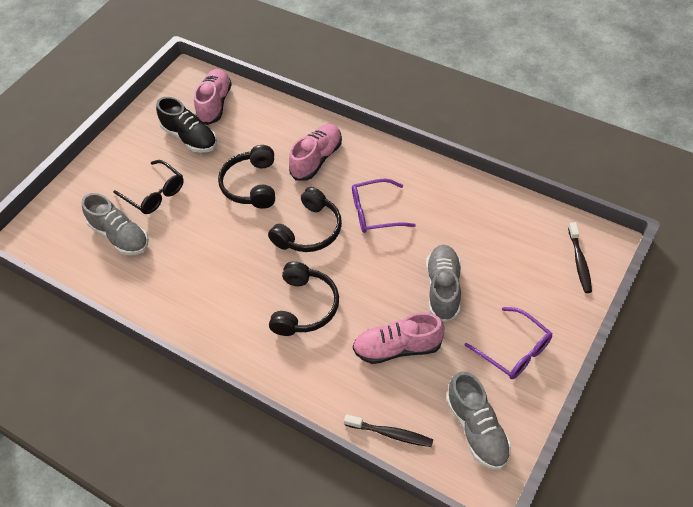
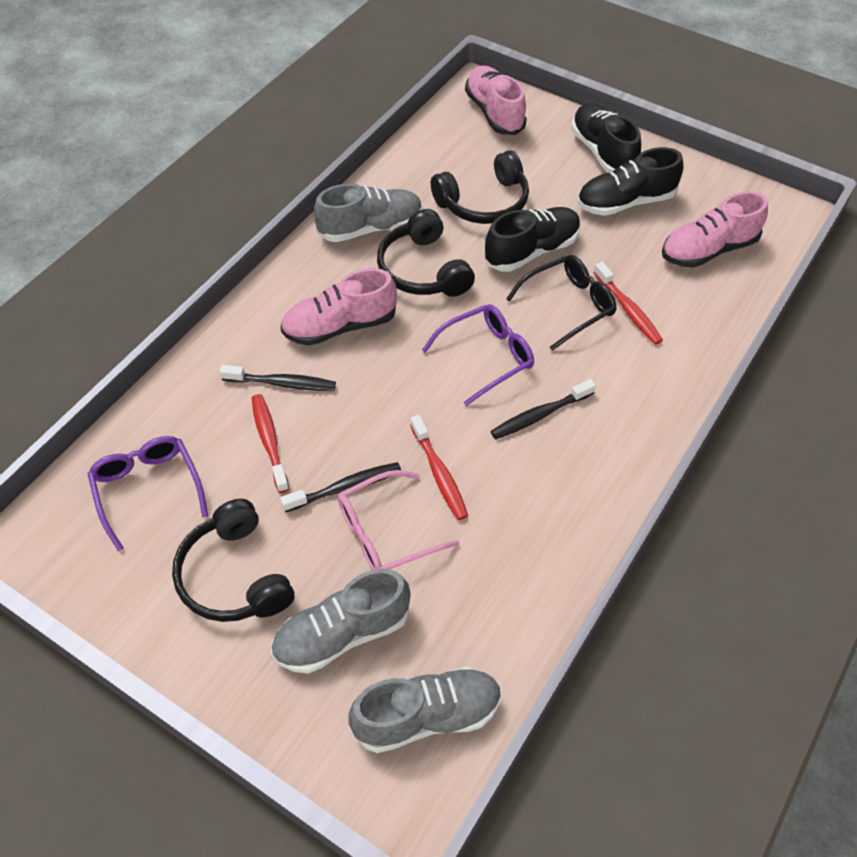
black shoe: [156,97,217,153] = 1 -> [484,207,581,272] [571,103,641,173] [577,147,684,216] = 3
black toothbrush: [344,415,433,447] [568,222,592,293] = 2 -> [220,365,336,391] [280,462,401,512] [491,379,596,439] = 3
pink glasses: none = 0 -> [338,470,459,570] = 1
red toothbrush: none = 0 -> [252,394,289,493] [410,415,468,520] [594,262,663,345] = 3

